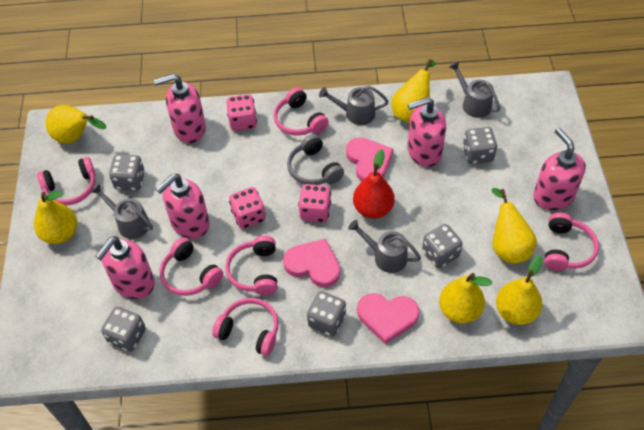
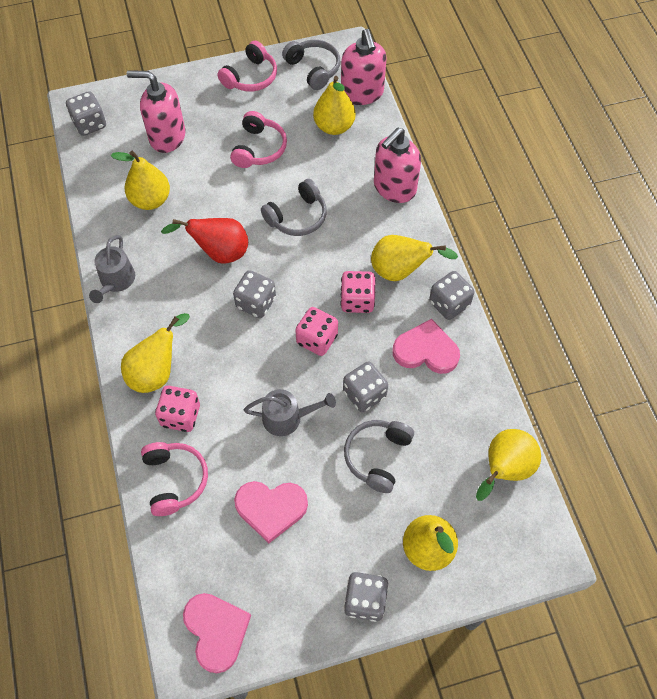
grey headphones: [287,134,344,185] = 1 -> [261,179,327,236] [282,40,340,90] [344,420,414,493] = 3
grey watering can: [91,184,153,239] [319,86,389,125] [348,220,421,273] [449,61,500,118] = 4 -> [89,235,135,303] [244,389,336,436] = 2
pink headphones: [37,157,96,205] [160,238,223,296] [212,298,278,356] [225,236,278,295] [273,87,329,136] [544,212,599,271] = 6 -> [141,442,208,516] [217,41,277,91] [230,111,287,168] = 3
pink soap dispenser: [95,236,155,299] [154,74,206,143] [156,174,210,239] [407,97,446,167] [533,128,586,210] = 5 -> [126,70,185,153] [341,29,387,105] [374,128,421,203] = 3

